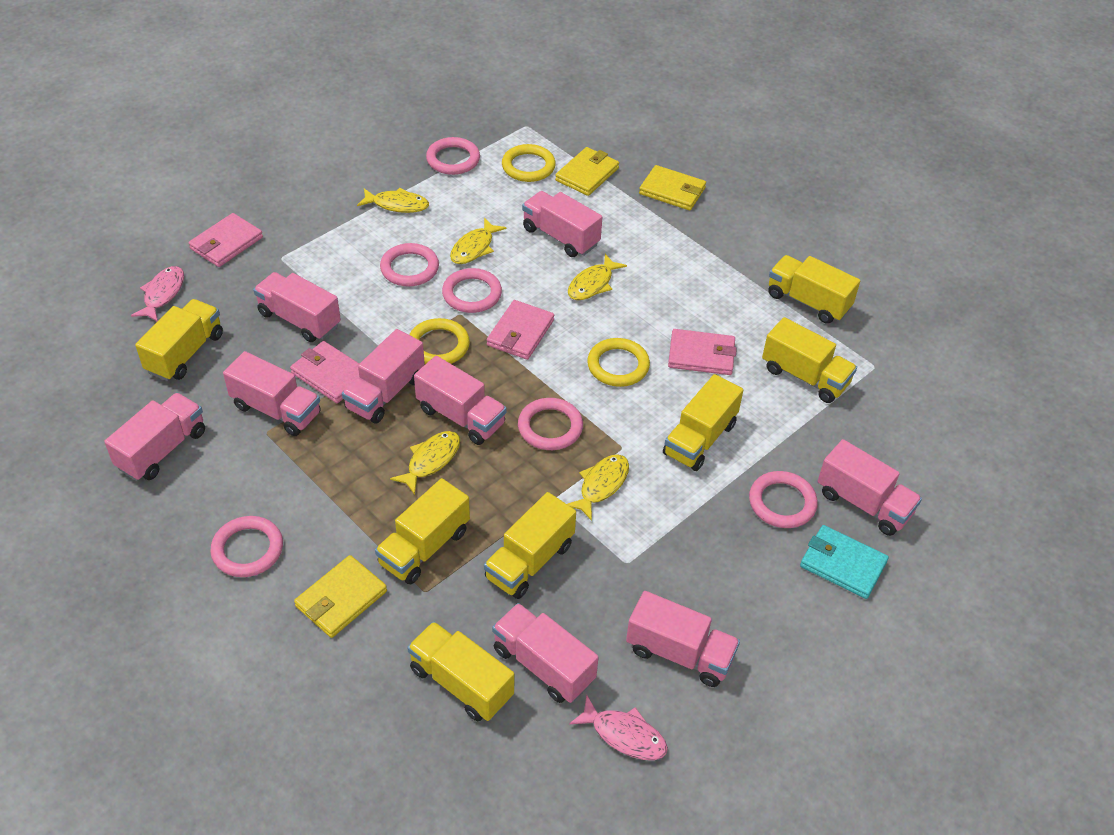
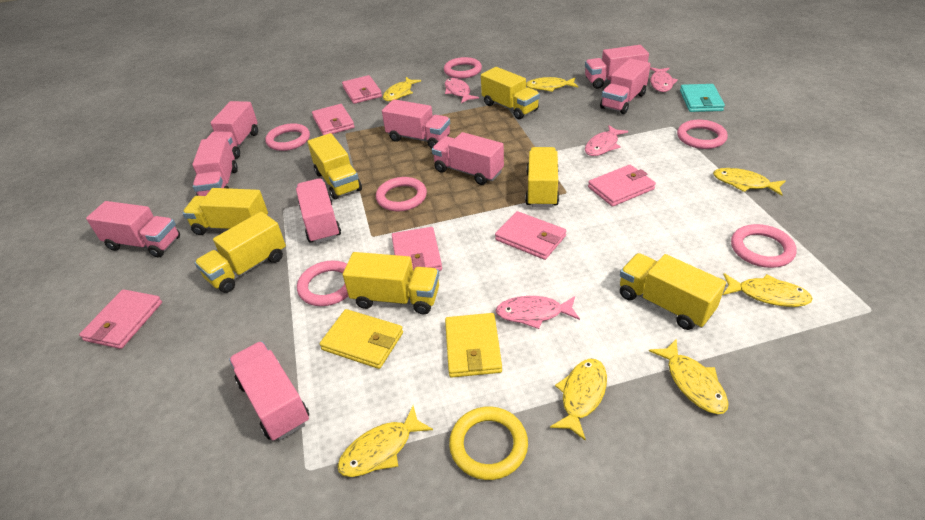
pink fish: [131,266,184,322] [569,695,668,760] = 2 -> [445,78,479,103] [496,296,580,329] [585,125,628,156] [650,67,678,92] = 4
pink wallet: [189,213,263,267] [290,341,359,403] [487,300,554,360] [668,329,737,375] = 4 -> [79,289,162,349] [312,104,355,135] [342,75,382,104] [392,227,442,271] [495,211,566,260] [588,165,656,207] = 6
yellow fish: [357,188,429,213] [390,431,460,495] [450,218,507,264] [567,454,629,521] [568,254,627,300] = 5 -> [337,406,433,477] [383,77,421,101] [526,77,578,92] [550,359,607,441] [649,339,729,414] [713,168,786,196] [723,273,813,307] = 7
yellow ring: [409,318,470,364] [502,144,556,182] [587,338,650,387] = 3 -> [449,407,528,480] = 1
yellow wallet: [294,555,387,638] [555,147,619,196] [639,165,706,210] = 3 -> [320,309,403,369] [445,313,502,377] = 2

